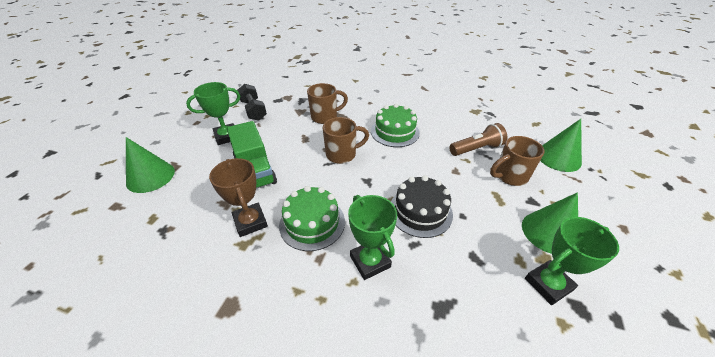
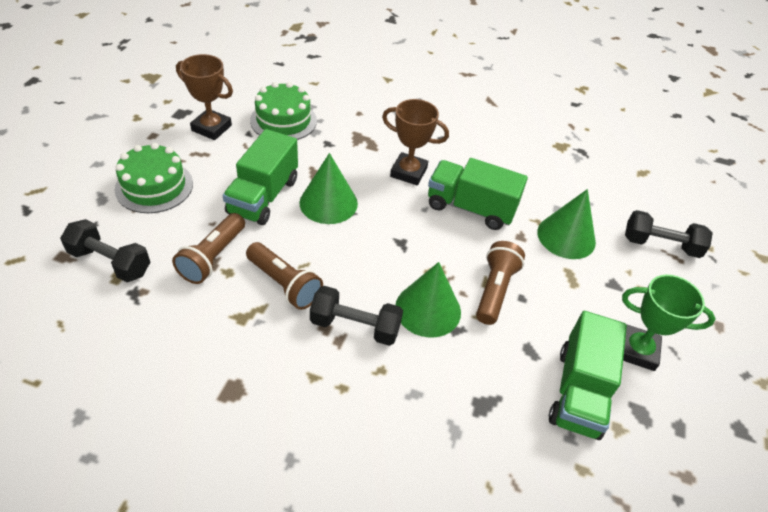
black cake: [391,175,453,238] = 1 -> none = 0
black dumbbell: [237,84,267,121] = 1 -> [60,219,150,282] [310,286,403,346] [625,210,713,258] = 3
brown flashlight: [449,123,507,156] = 1 -> [172,213,245,284] [246,242,323,310] [476,241,525,325] = 3
brown mug: [307,83,348,124] [323,117,369,164] [490,136,545,186] = 3 -> none = 0
brown trophy: [209,158,268,237] = 1 -> [176,54,233,140] [382,99,449,185] = 2
green trophy: [186,82,240,145] [348,195,397,280] [525,217,619,305] = 3 -> [622,275,715,371] = 1
green truck: [227,121,277,189] = 1 -> [223,129,298,225] [428,158,528,230] [549,311,627,440] = 3

